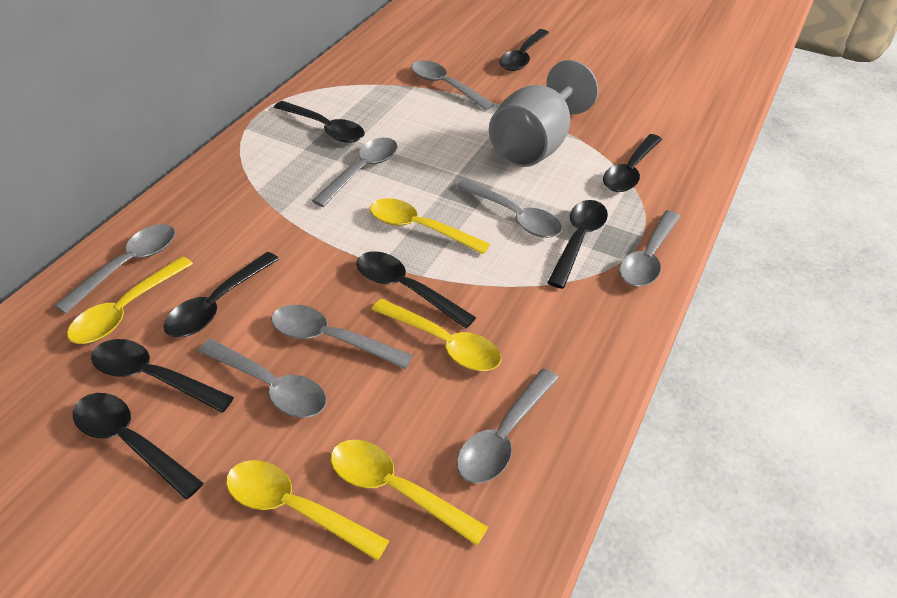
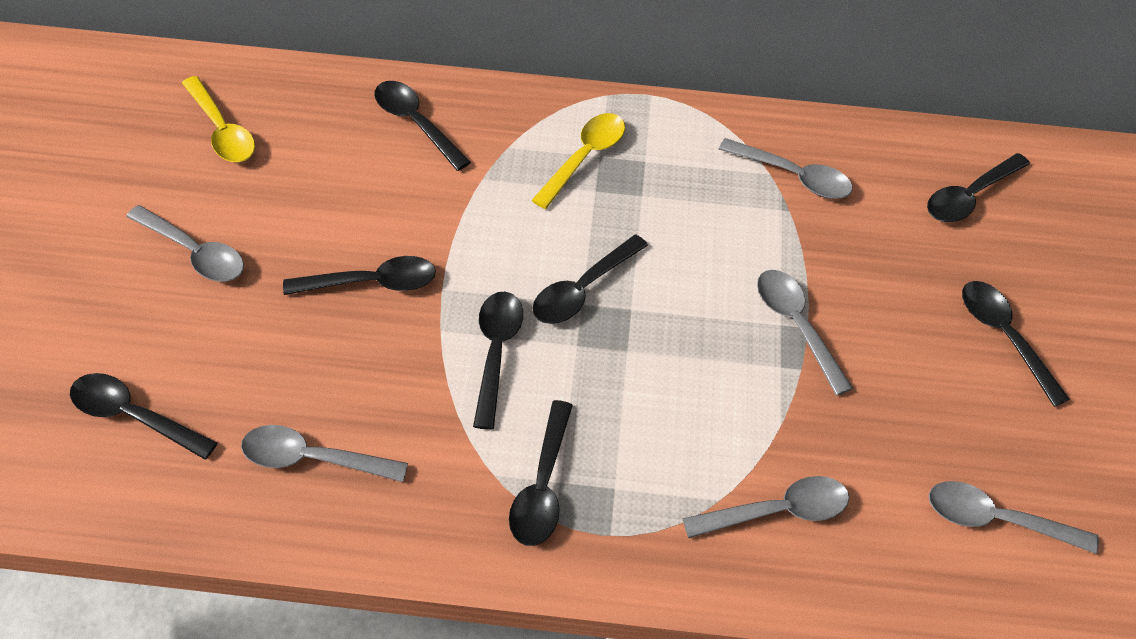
grey goblet: [489,60,598,167] = 1 -> none = 0
grey spoon: [54,224,175,314] [198,339,327,417] [271,305,413,369] [312,138,398,207] [411,60,495,110] [456,179,562,238] [457,368,559,483] [620,210,681,286] = 8 -> [126,205,244,282] [241,425,408,482] [682,476,849,538] [718,138,853,199] [757,270,853,396] [929,481,1099,554] = 6
yellow spoon: [67,256,193,344] [226,460,389,561] [331,440,488,546] [370,198,490,254] [371,299,501,371] = 5 -> [182,76,255,162] [531,113,625,209] = 2

